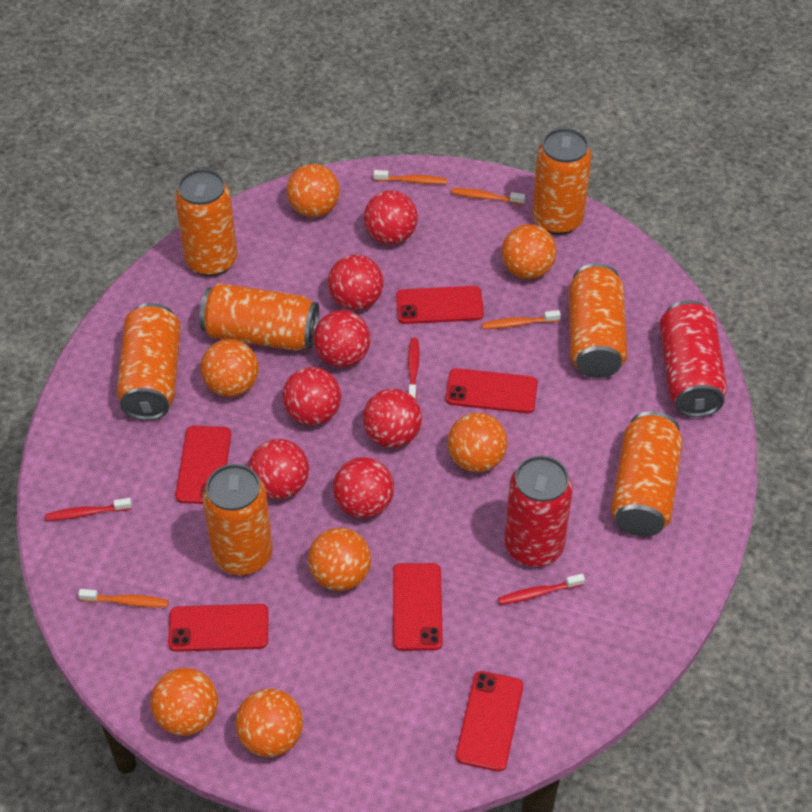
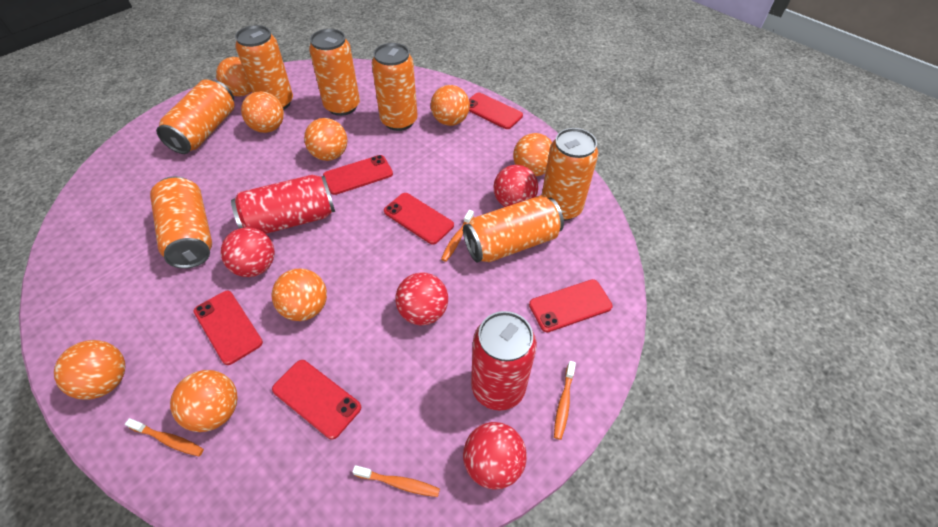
orange ball: [150,668,218,736] [201,339,259,397] [235,689,303,757] [286,164,340,217] [308,528,371,591] [447,412,508,473] [502,224,557,279] = 7 -> [54,340,125,400] [170,370,237,432] [216,57,252,97] [241,91,284,133] [272,269,327,321] [304,118,347,161] [431,85,470,126] [513,133,552,176] = 8
red ball: [248,439,309,500] [282,367,341,425] [313,310,371,367] [328,255,384,310] [333,457,394,518] [363,389,422,448] [364,190,418,245] = 7 -> [221,227,275,277] [395,273,448,325] [463,422,527,489] [494,165,538,207] = 4
red toothbrush: [45,498,132,521] [408,338,420,400] [498,574,585,605] = 3 -> none = 0

